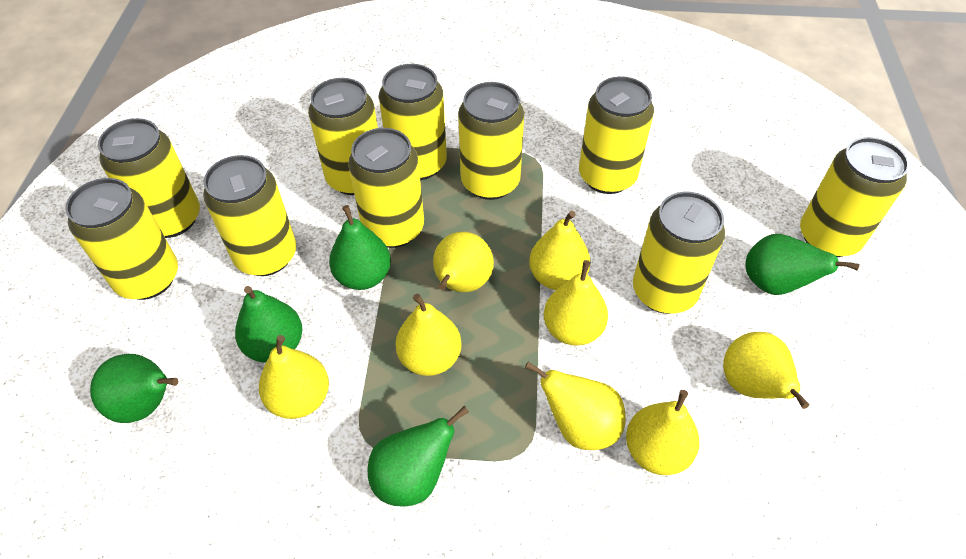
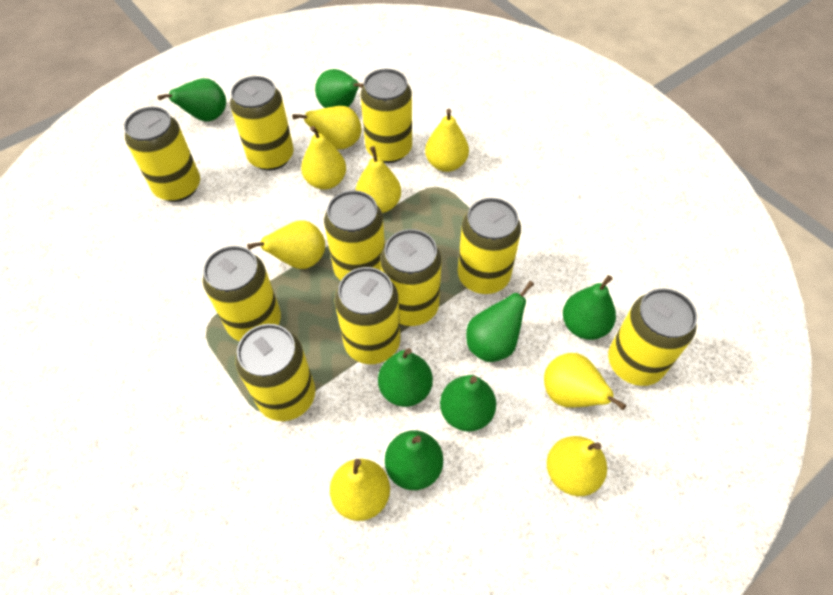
green pear: [90,354,178,423] [235,286,302,363] [329,205,391,290] [368,406,469,506] [745,234,860,295] = 5 -> [157,78,226,122] [315,69,364,108] [378,348,433,407] [385,430,443,490] [440,375,496,432] [466,281,534,362] [563,275,616,340] = 7

